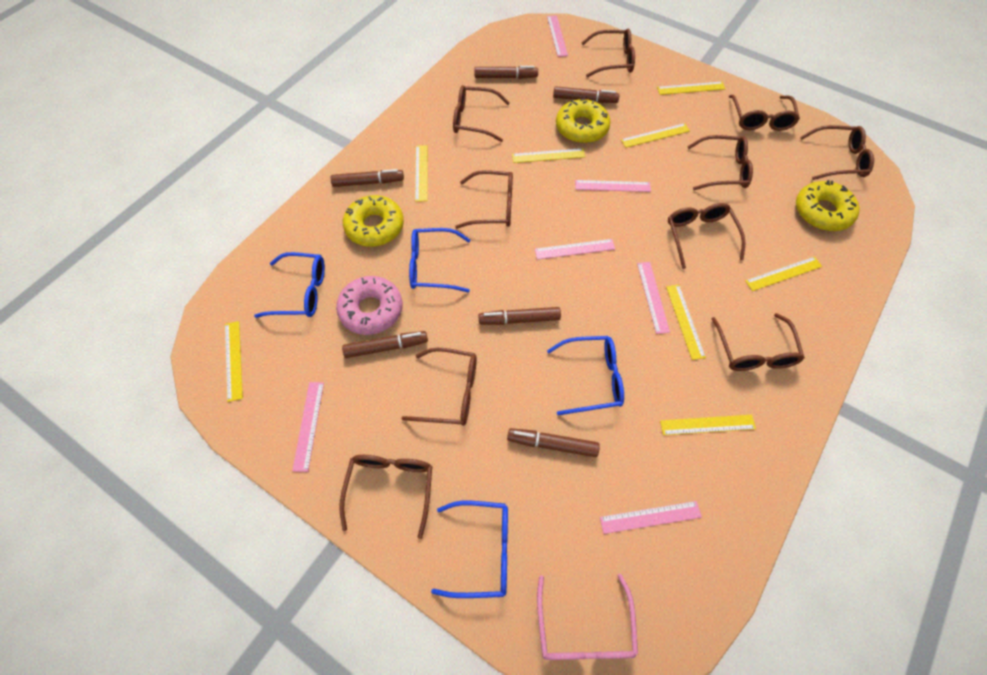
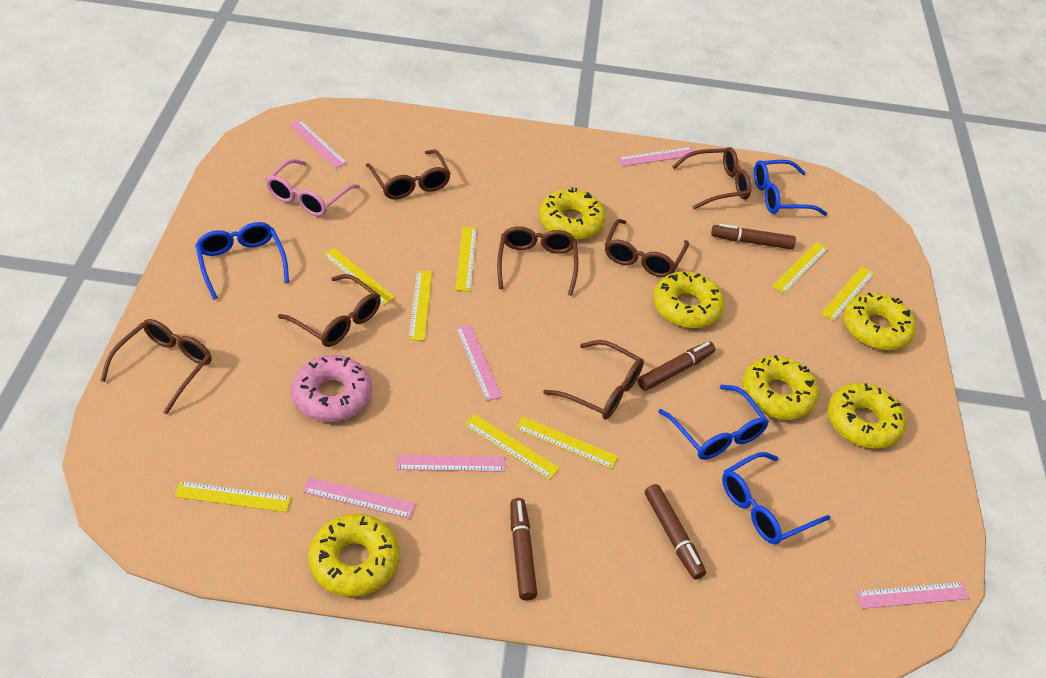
brown glasses: [339,455,432,539] [401,348,477,426] [453,85,510,142] [455,170,513,229] [582,28,635,78] [668,203,745,269] [687,135,753,190] [712,313,805,371] [729,95,800,131] [800,125,874,180] = 10 -> [100,319,212,414] [278,274,381,347] [366,150,451,200] [497,226,578,296] [543,340,644,420] [605,219,689,277] [672,147,751,209] = 7
brown marker: [331,169,404,187] [342,331,428,358] [474,66,538,79] [478,307,561,325] [507,428,600,457] [553,86,619,103] = 6 -> [510,498,537,601] [638,341,715,391] [645,484,706,580] [711,224,796,249] = 4
yellow donut: [343,195,404,247] [556,98,610,143] [796,180,859,231] = 3 -> [308,514,399,597] [539,187,606,240] [653,272,725,329] [742,355,819,420] [827,383,906,449] [843,292,916,350] = 6

